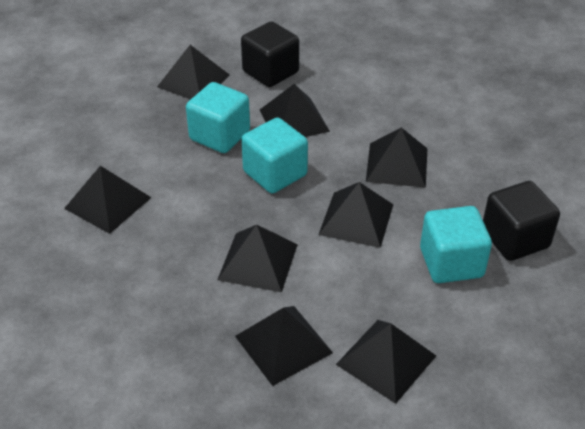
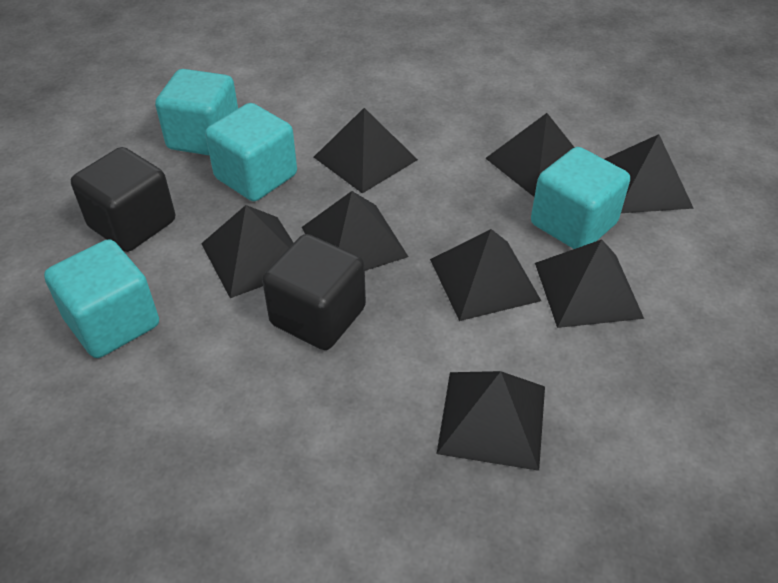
turquoise cube: [186,82,250,153] [241,118,308,193] [420,206,492,283] = 3 -> [44,239,159,358] [155,69,238,156] [205,103,297,201] [531,147,630,249] = 4

